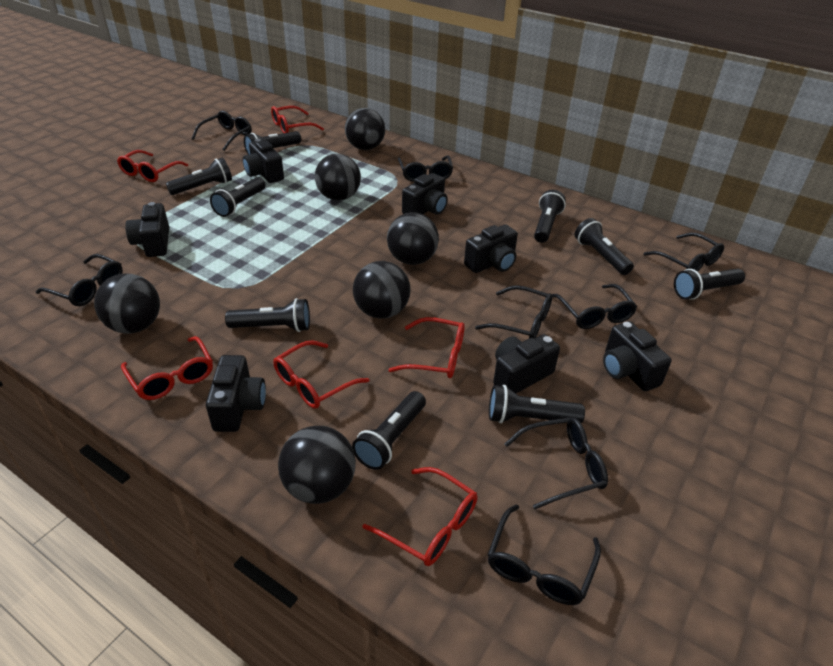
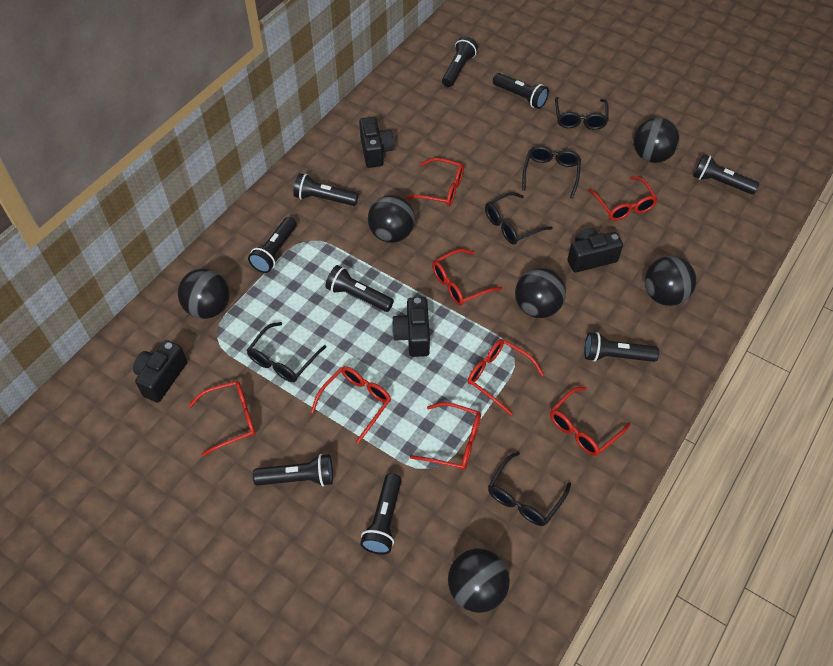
black camera: [125,202,169,257] [206,355,266,432] [243,139,284,183] [402,173,448,215] [464,224,518,273] [493,334,560,393] [603,321,672,391] = 7 -> [133,340,187,403] [359,117,394,168] [392,297,430,357] [568,228,623,272] = 4
black glasses: [36,254,123,306] [191,111,252,151] [398,155,453,182] [475,285,552,338] [488,504,601,605] [504,417,608,509] [552,284,637,329] [643,233,724,272] = 8 -> [247,322,326,382] [485,192,553,245] [488,452,571,526] [522,146,581,199] [555,97,609,130] = 5
red glasses: [117,150,188,182] [121,336,213,400] [271,106,324,133] [273,340,369,408] [362,467,477,566] [388,317,465,378] = 6 -> [188,381,255,456] [311,366,391,444] [405,158,464,206] [410,402,481,470] [432,249,502,306] [467,339,544,415] [550,387,630,456] [588,176,658,221] = 8

